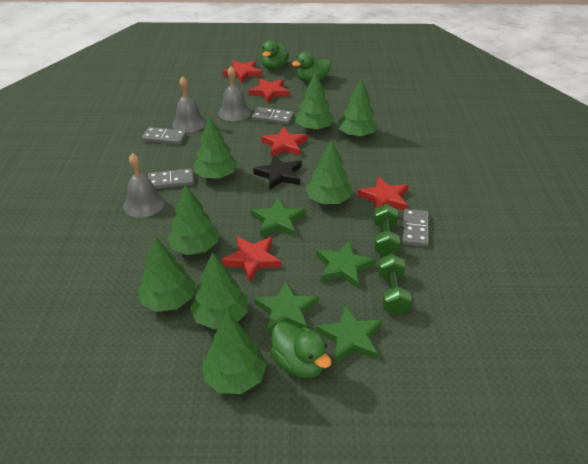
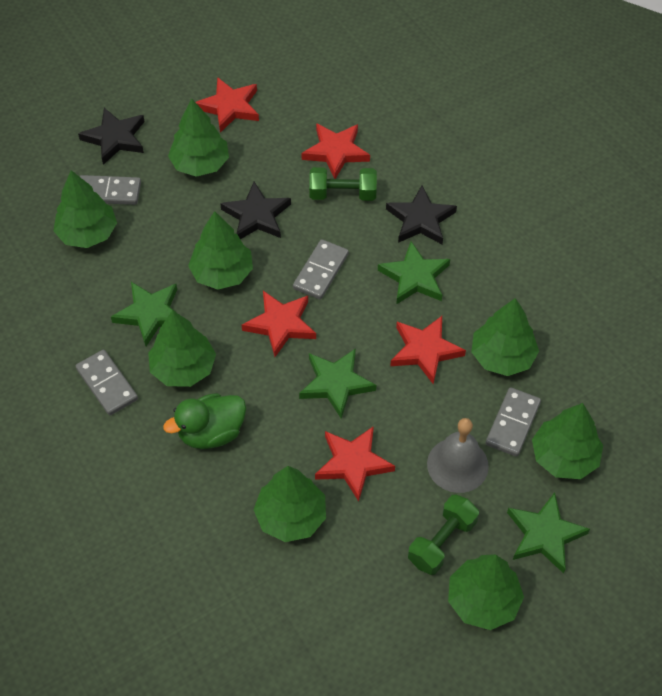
black star: [253,155,301,189] = 1 -> [78,108,145,165] [220,182,291,239] [386,185,457,244] = 3
green duck: [261,40,289,70] [270,321,332,378] [292,51,331,83] = 3 -> [163,393,246,449] = 1
grey bell: [123,153,165,218] [172,76,206,133] [218,66,251,121] = 3 -> [427,418,489,493] = 1

